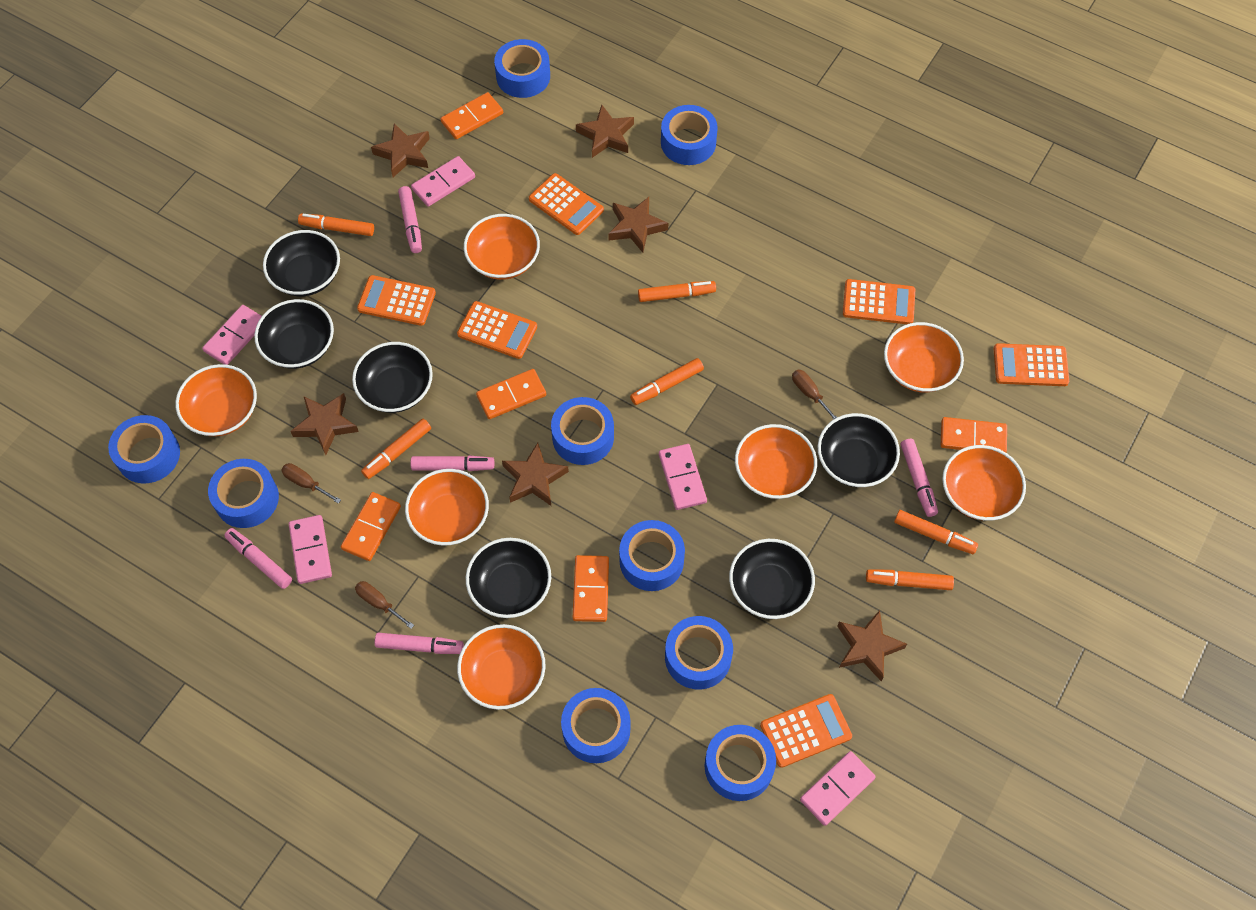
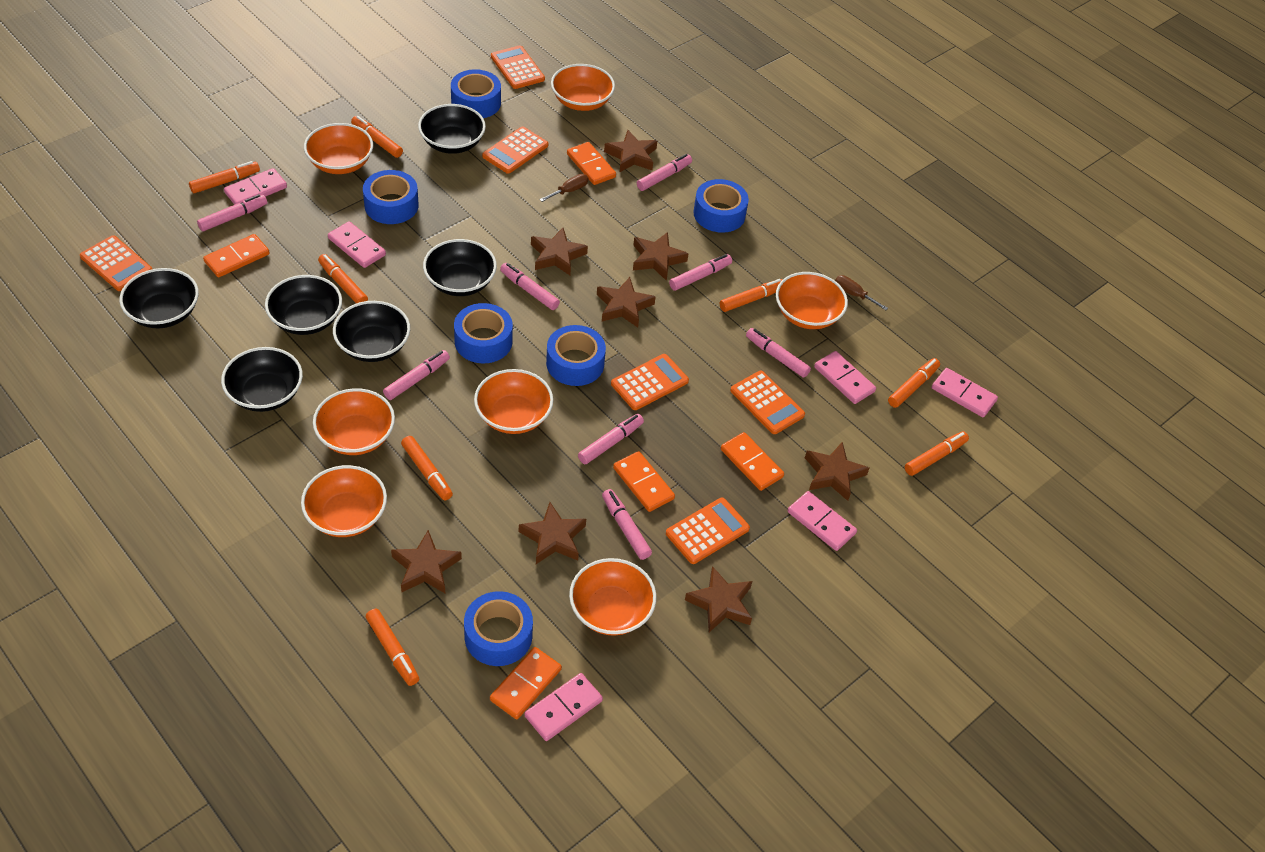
blue tape: [108,415,180,484] [208,459,279,528] [494,39,550,98] [551,397,614,465] [561,688,630,763] [619,520,685,591] [661,105,718,165] [665,616,733,690] [705,725,776,801] = 9 -> [363,170,419,224] [451,69,501,118] [454,303,513,363] [464,591,533,666] [546,325,606,386] [693,179,749,233] = 6
brown screwdriver: [281,463,341,504] [355,581,414,629] [792,370,837,420] = 3 -> [539,174,588,202] [835,275,888,310] = 2
brown star: [290,393,359,455] [371,123,430,177] [502,443,569,506] [576,104,634,158] [608,197,668,253] [837,610,907,682] = 6 -> [391,530,462,593] [519,502,586,564] [531,228,588,275] [597,277,656,328] [604,130,657,173] [633,232,689,281] [685,566,752,632] [805,442,869,501] = 8
orange marker: [298,214,374,236] [361,419,431,479] [630,358,704,405] [638,281,716,302] [866,570,954,590] [894,510,978,554] = 6 -> [189,161,260,193] [318,254,368,303] [351,116,403,158] [366,609,419,686] [401,436,453,500] [720,279,783,312] [888,358,940,408] [905,431,969,476] = 8
pink domino: [202,305,262,365] [289,515,332,584] [411,156,475,207] [659,444,707,510] [800,751,876,826] = 5 -> [224,168,287,205] [328,221,386,268] [525,673,603,741] [788,491,857,551] [814,351,876,404] [932,368,998,417] = 6
pink marker: [224,528,292,589] [375,633,464,654] [398,186,422,253] [410,456,494,471] [901,439,938,517] = 5 -> [197,194,267,231] [383,350,450,400] [500,263,560,310] [578,414,644,464] [602,489,652,560] [637,154,692,191] [669,254,732,291] [746,328,811,378] = 8

